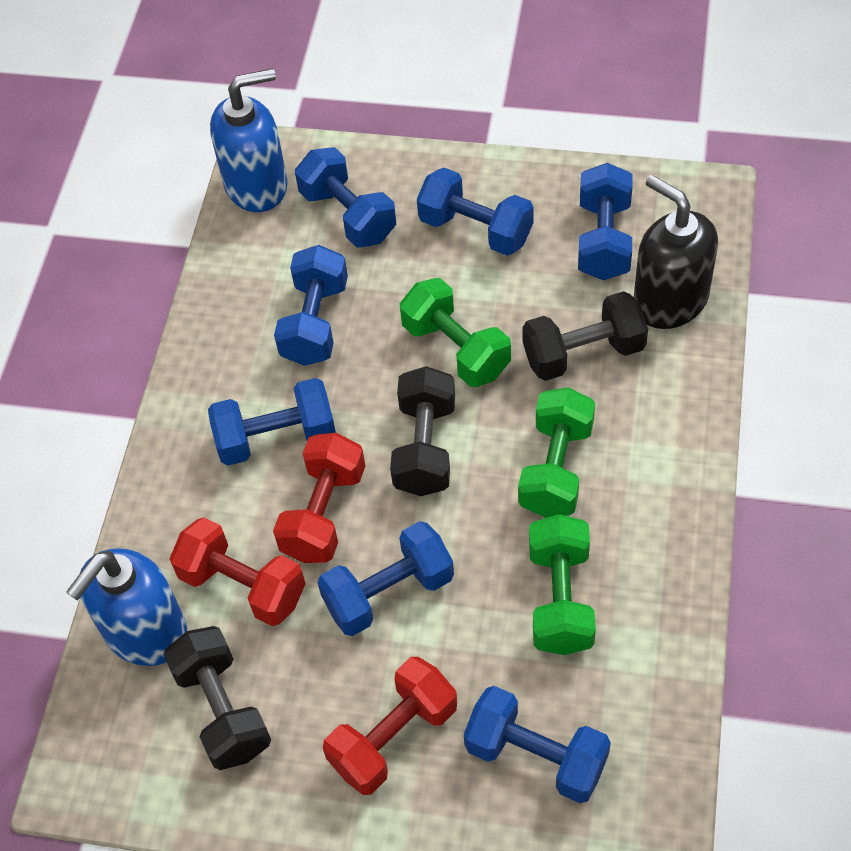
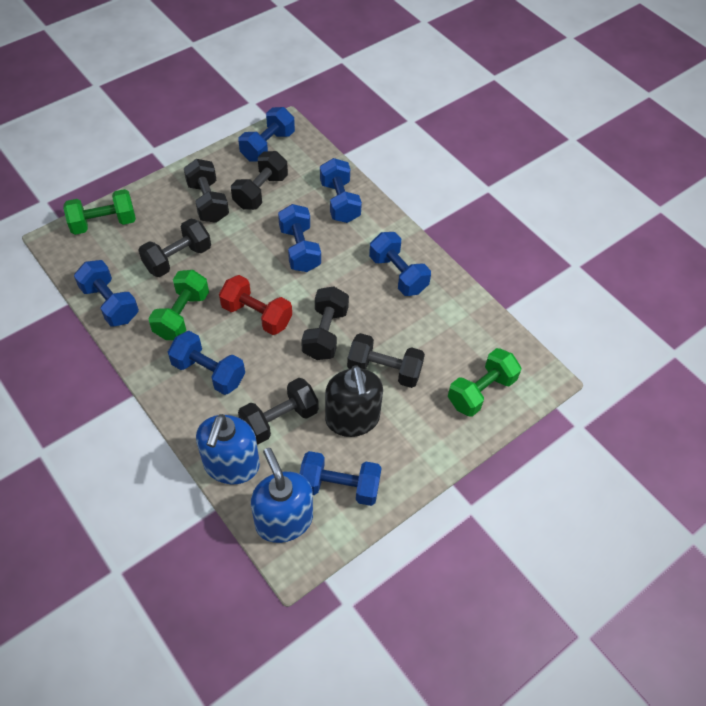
black dumbbell: [163,626,271,770] [390,366,455,496] [523,291,648,381] = 3 -> [139,218,211,277] [184,159,229,223] [231,151,288,210] [238,378,319,444] [301,286,349,360] [347,333,425,388] = 6
red dumbbell: [169,517,306,626] [273,433,365,563] [323,657,457,795] = 3 -> [219,275,292,335] = 1

